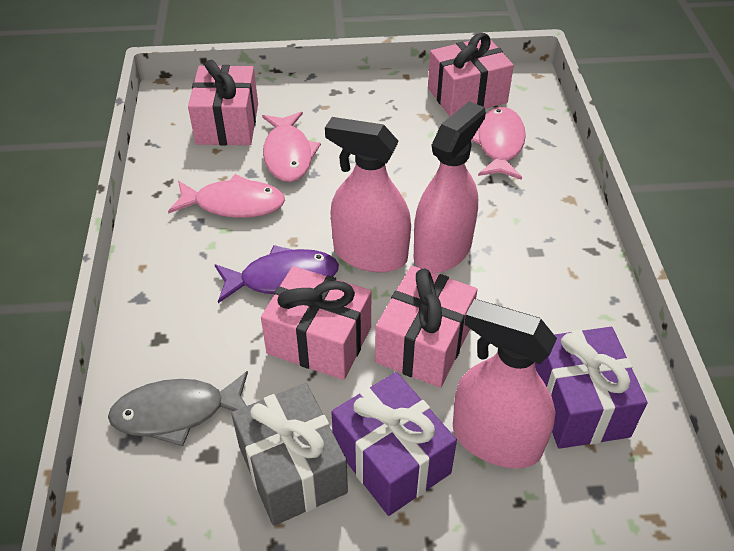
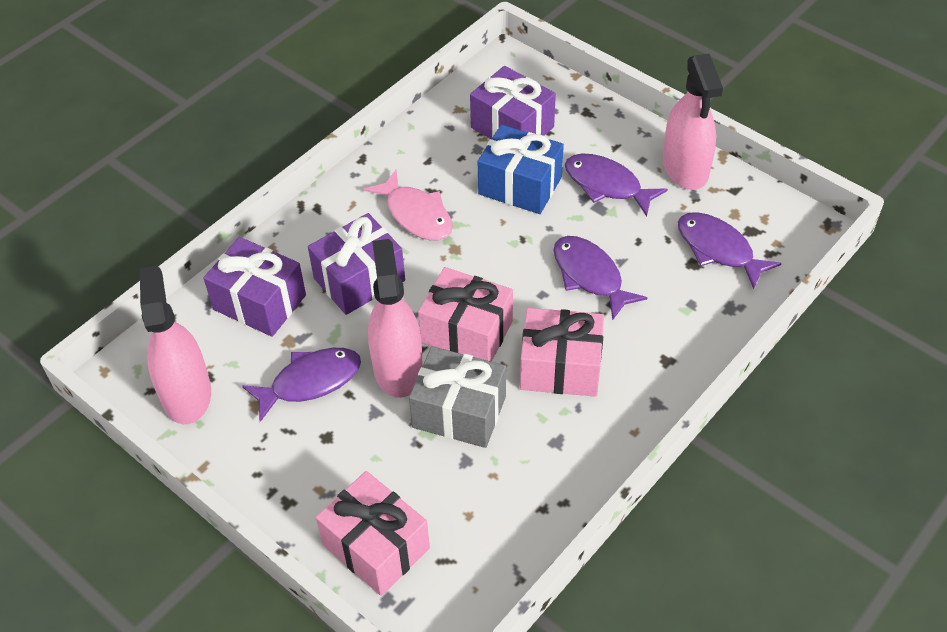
blue gift: none = 0 -> [478,125,564,214] = 1
grey fish: [108,371,248,446] = 1 -> none = 0
pink fish: [168,174,285,218] [262,111,321,182] [471,107,526,180] = 3 -> [364,170,453,241] = 1
pink gift: [188,60,258,145] [261,266,371,380] [375,266,478,388] [428,33,514,116] = 4 -> [316,471,430,596] [418,267,513,362] [520,308,604,397] = 3
purple fish: [214,245,339,303] = 1 -> [242,348,361,422] [554,236,648,321] [565,154,668,217] [678,212,781,289] = 4
purple gift: [331,372,457,516] [535,327,647,449] = 2 -> [203,237,306,337] [308,213,405,315] [470,66,556,139] = 3

